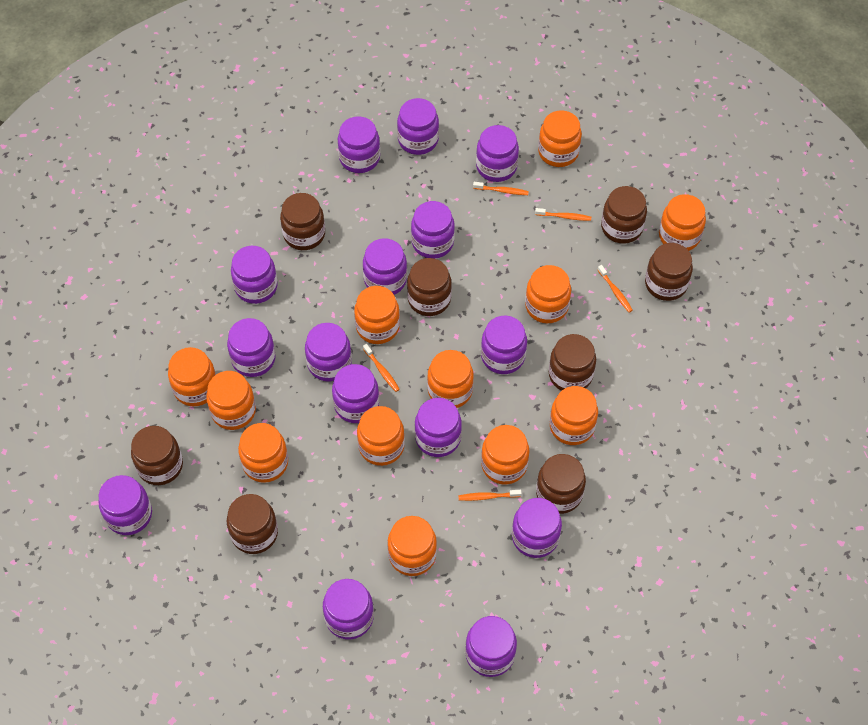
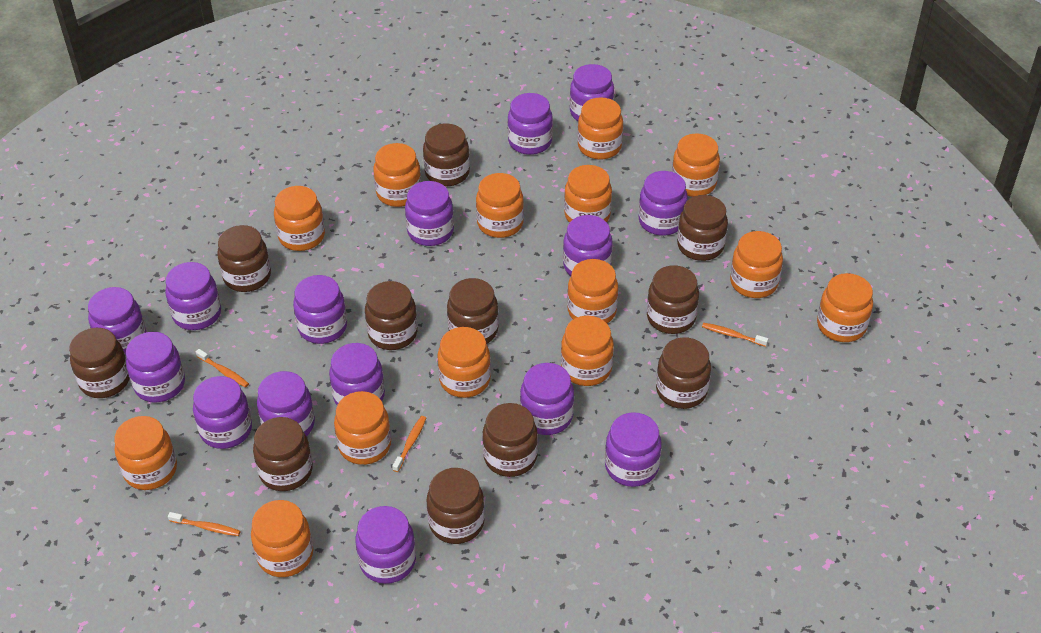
brown jar: [131,426,183,485] [227,494,278,554] [280,193,325,250] [407,258,452,316] [536,454,586,514] [549,334,596,391] [601,186,647,244] [645,243,693,301] = 8 -> [69,328,130,398] [217,225,271,292] [253,417,313,491] [365,281,418,350] [423,123,470,186] [426,468,485,544] [447,278,499,344] [482,403,538,477] [647,265,699,334] [656,337,711,409] [677,195,728,261] = 11
orange jar: [168,347,216,406] [206,371,256,430] [238,423,288,483] [354,286,400,344] [357,406,405,466] [387,516,437,576] [427,350,474,408] [481,425,529,485] [525,265,571,323] [538,110,582,167] [550,386,598,445] [659,194,706,251] = 12 -> [114,416,177,490] [251,500,313,577] [274,186,325,251] [334,391,391,465] [373,143,421,207] [437,327,491,398] [476,173,524,238] [561,316,614,386] [564,165,612,223] [567,259,618,323] [577,97,623,159] [672,133,720,197] [730,231,783,298] [817,273,873,342] = 14
orange toothbrush: [363,344,400,392] [458,490,522,501] [473,182,529,195] [535,208,591,221] [598,265,633,312] = 5 -> [168,512,240,536] [196,349,249,388] [393,416,426,472] [702,323,768,347] = 4

